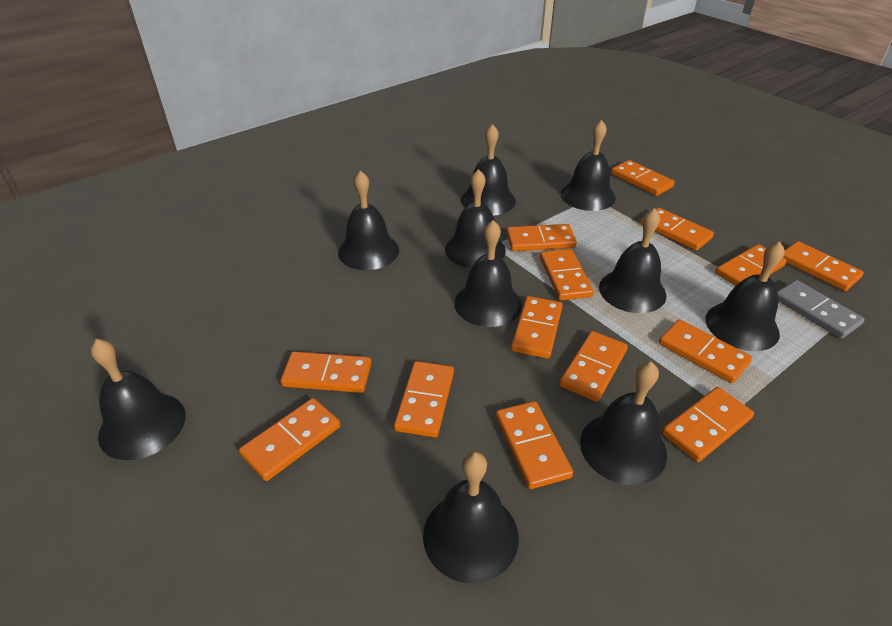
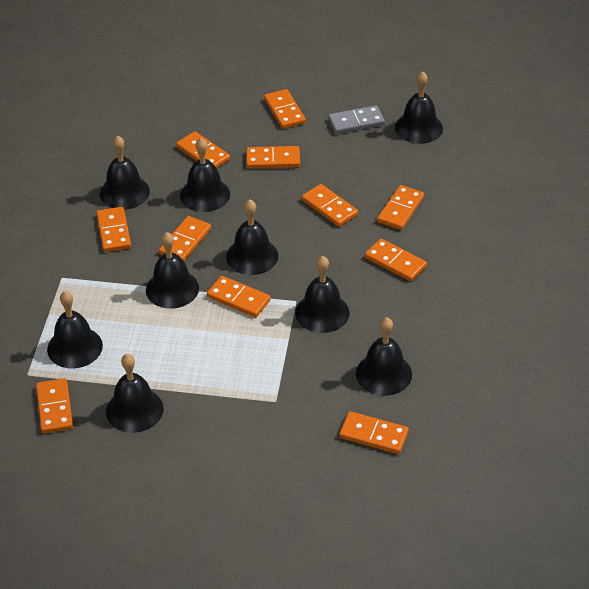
black bell: [91,339,186,460] [338,171,399,270] [423,451,519,583] [445,169,506,268] [454,220,522,327] [461,124,516,216] [561,120,616,211] [580,361,667,485] [599,208,666,313] [705,241,785,351] = 10 -> [47,291,103,368] [100,136,150,210] [106,354,164,433] [146,232,199,309] [180,138,230,212] [226,199,278,275] [295,256,350,333] [356,317,412,396] [395,71,443,144] = 9
orange domino: [239,398,340,481] [280,351,371,393] [394,361,454,437] [496,401,573,489] [506,224,577,251] [511,296,563,359] [540,249,594,300] [559,331,628,402] [611,160,675,196] [641,207,714,250] [659,319,752,383] [662,387,754,462] [715,244,787,286] [783,241,864,291] = 14 -> [36,378,73,433] [96,207,131,252] [159,216,211,261] [176,131,230,168] [207,276,271,317] [246,146,300,169] [264,89,306,129] [302,184,358,227] [339,411,409,454] [365,239,427,281] [377,185,424,230] = 11

